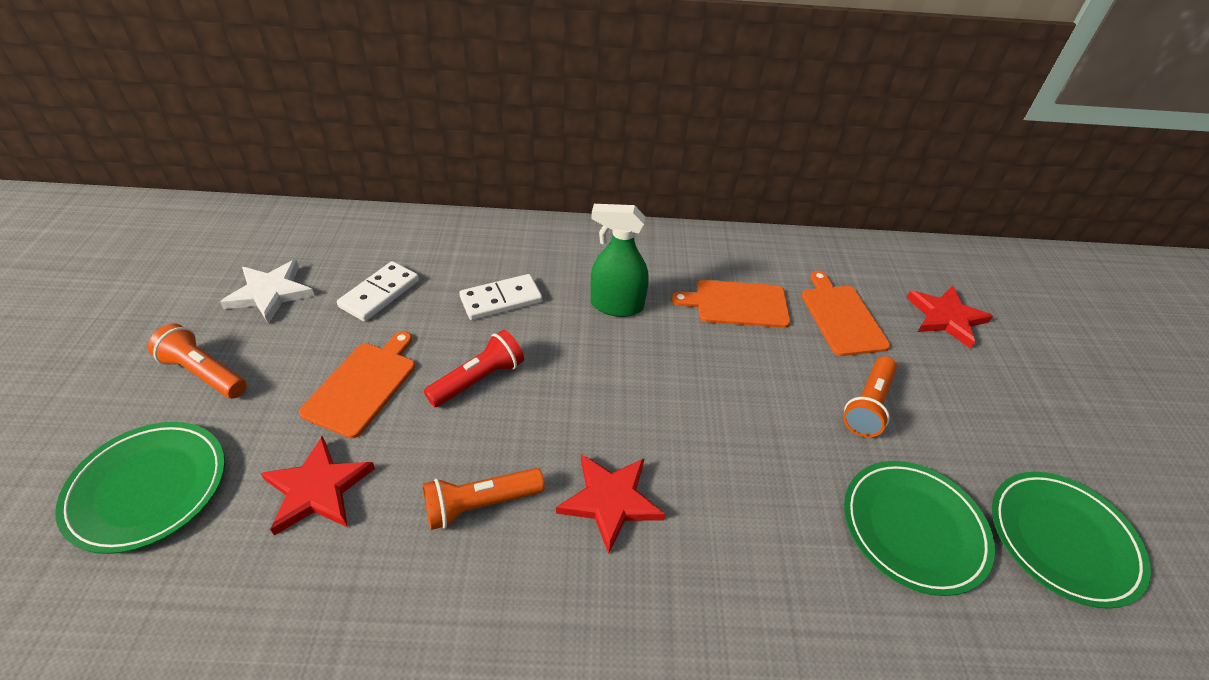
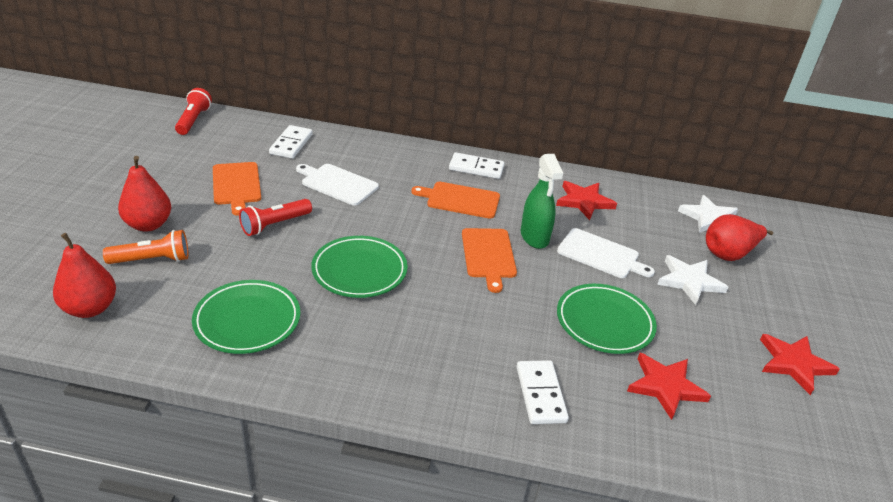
orange flashlight: [148,324,247,398] [423,468,545,530] [843,356,897,437] = 3 -> [103,230,189,264] = 1
red flashlight: [424,330,524,407] = 1 -> [175,88,212,135] [239,199,312,236] = 2
red pear: none = 0 -> [53,233,116,318] [118,156,171,232] [706,214,773,261] = 3
white cutting board: none = 0 -> [296,164,379,205] [557,228,655,278] = 2
white domino: [337,261,419,322] [459,274,542,320] = 2 -> [269,125,313,159] [449,152,505,179] [517,360,569,424] = 3
white star: [220,260,315,324] = 1 -> [657,255,728,305] [678,195,738,233] = 2

